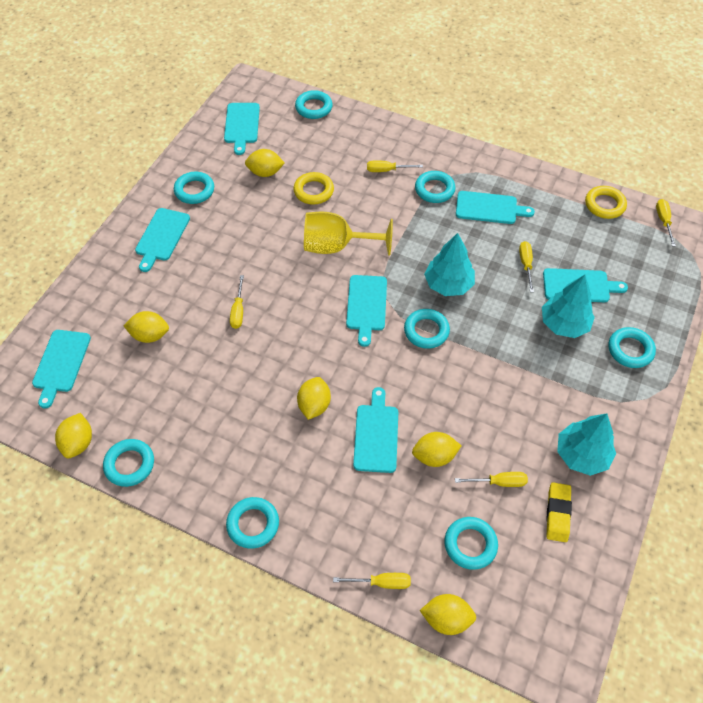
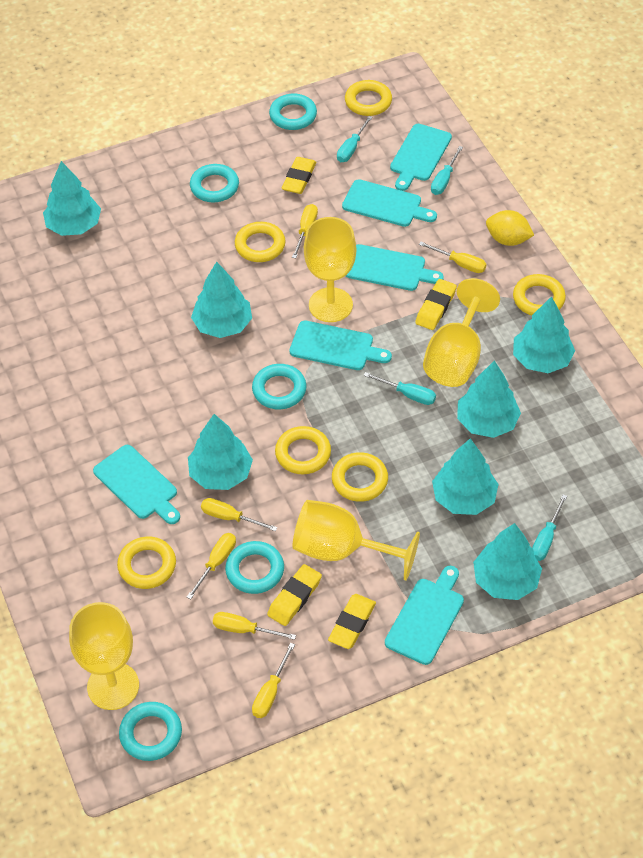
turquoise cutting board: [32,330,91,409] [135,208,190,272] [224,103,260,155] [346,275,387,347] [353,387,398,473] [456,191,535,224] [543,268,628,302] = 7 -> [93,445,180,524] [289,321,392,370] [342,179,437,227] [346,244,444,291] [385,566,464,665] [390,124,452,191] = 6
turquoise ring: [103,439,154,487] [174,172,214,204] [226,497,279,549] [295,90,333,119] [404,309,450,349] [415,171,456,203] [445,517,498,570] [608,327,656,368] = 8 -> [119,702,182,761] [190,164,239,202] [225,541,284,594] [252,364,306,409] [269,94,317,130] = 5
turquoise screwdriver: none = 0 -> [337,116,373,162] [363,372,436,405] [431,146,463,195] [532,495,567,561] = 4
turquoise tree: [424,233,475,296] [542,275,595,338] [557,414,616,476] = 3 -> [43,161,101,236] [188,414,253,490] [191,262,252,338] [432,438,499,515] [457,361,521,438] [473,523,542,600] [513,296,575,373] = 7
yellow eraser: [546,482,572,542] = 1 -> [267,564,322,626] [282,157,316,194] [328,594,376,649] [415,279,457,330] = 4
yellow goblet: [304,212,393,256] = 1 -> [69,602,139,710] [292,500,420,581] [304,217,356,322] [423,278,500,387] = 4
yellow lemon: [55,413,92,458] [124,311,169,343] [245,149,285,177] [297,377,331,420] [412,432,461,467] [420,594,476,635] = 6 -> [486,210,534,246] = 1
yellow ring: [293,172,334,205] [585,186,627,219] = 2 -> [117,537,176,589] [235,222,285,262] [275,426,331,474] [332,452,388,502] [345,80,392,116] [513,274,566,315] = 6

